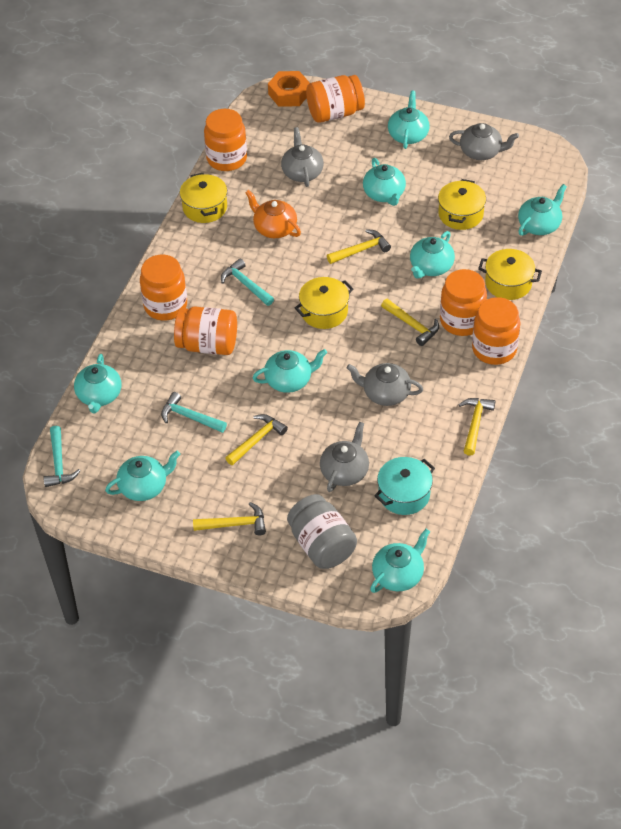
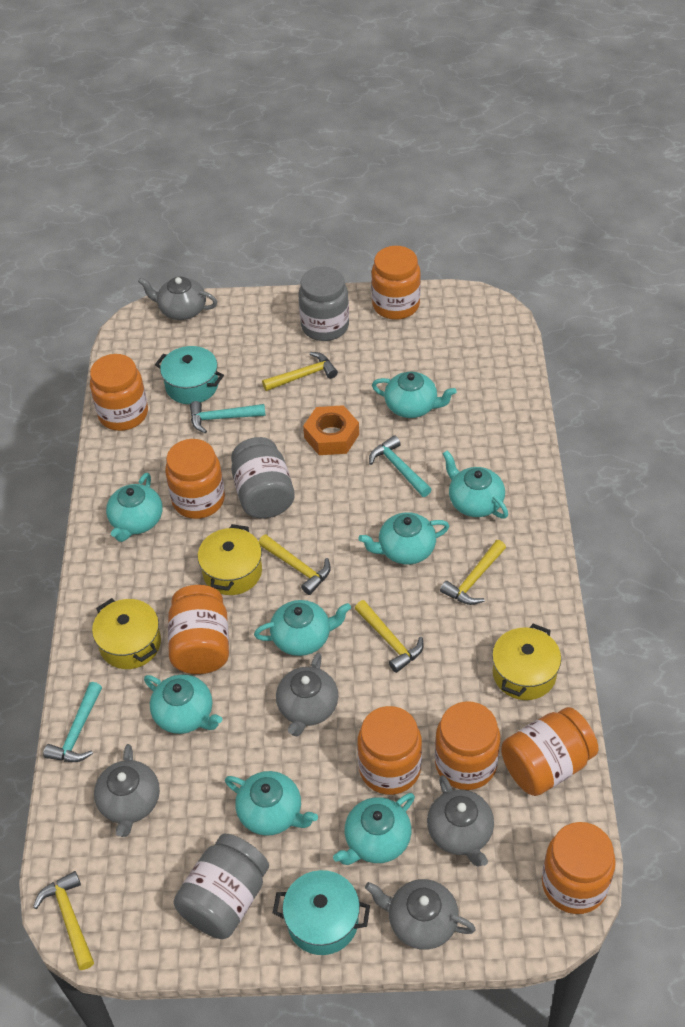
grey jar: [287,494,357,569] = 1 -> [174,834,269,939] [231,437,295,519] [298,267,349,341] = 3
grey teapot: [281,127,324,187] [320,422,369,492] [347,363,423,406] [449,123,519,160] = 4 -> [94,744,160,837] [138,277,217,320] [276,653,338,736] [365,879,476,950] [427,775,494,866] = 5
orange jar: [140,254,187,321] [174,306,237,355] [204,109,247,171] [306,75,365,123] [440,269,487,336] [472,297,520,365] = 6 -> [90,354,148,431] [165,439,225,519] [168,585,229,674] [357,706,422,795] [371,246,421,320] [435,702,500,790] [501,707,598,796] [542,822,616,914] = 8
orange teapot: [245,190,301,238] = 1 -> none = 0
turquoise pot: [374,457,435,515] = 1 -> [155,346,224,404] [273,870,370,955] = 2
yellow pot: [180,173,227,223] [295,277,353,329] [438,179,486,230] [478,249,542,300] = 4 -> [92,598,161,669] [198,524,262,595] [492,624,561,700] = 3

